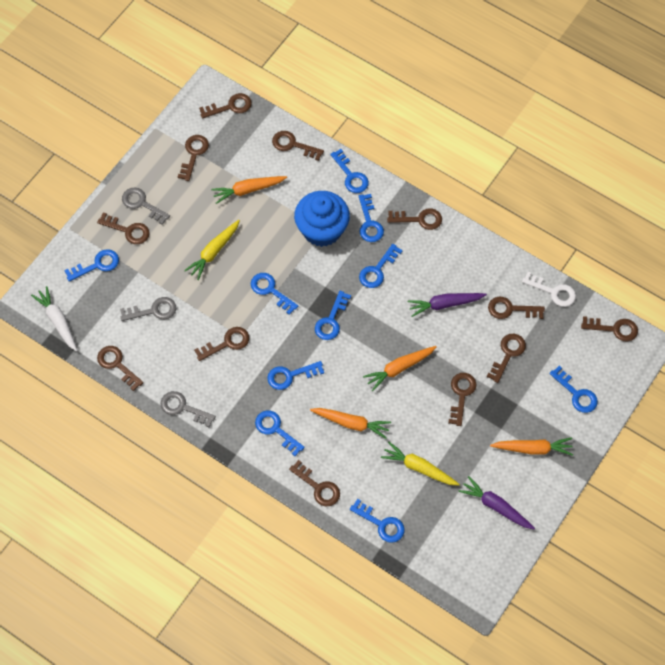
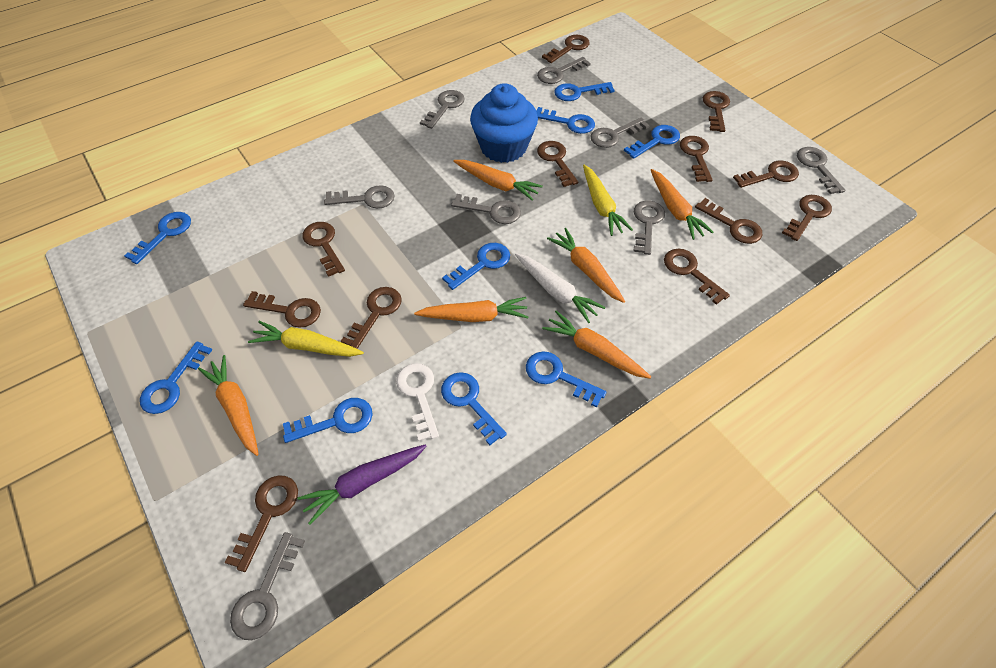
blue key: [64,249,119,282] [251,273,298,315] [255,411,305,456] [267,361,324,390] [315,291,351,340] [330,149,369,193] [350,499,404,543] [359,194,384,242] [359,244,403,288] [549,366,598,413] = 10 -> [124,212,191,264] [140,341,212,414] [283,398,373,443] [441,372,507,445] [442,243,510,290] [526,351,607,408] [536,107,595,134] [554,82,615,101] [624,125,680,159] = 9
grey key: [120,297,176,321] [122,187,170,225] [161,391,216,427] = 3 -> [230,532,305,640] [324,185,395,209] [420,90,465,129] [451,194,521,224] [537,57,591,84] [590,118,650,148] [633,201,665,255] [797,147,845,194] = 8
orange carrot: [211,176,287,204] [310,408,391,439] [363,346,437,391] [490,437,573,456] = 4 -> [198,355,259,456] [414,297,528,322] [453,160,543,201] [542,311,651,379] [547,228,625,303] [651,169,713,240] = 6
purple carrot: [408,293,487,317] [458,476,535,529] = 2 -> [297,445,427,525] = 1

